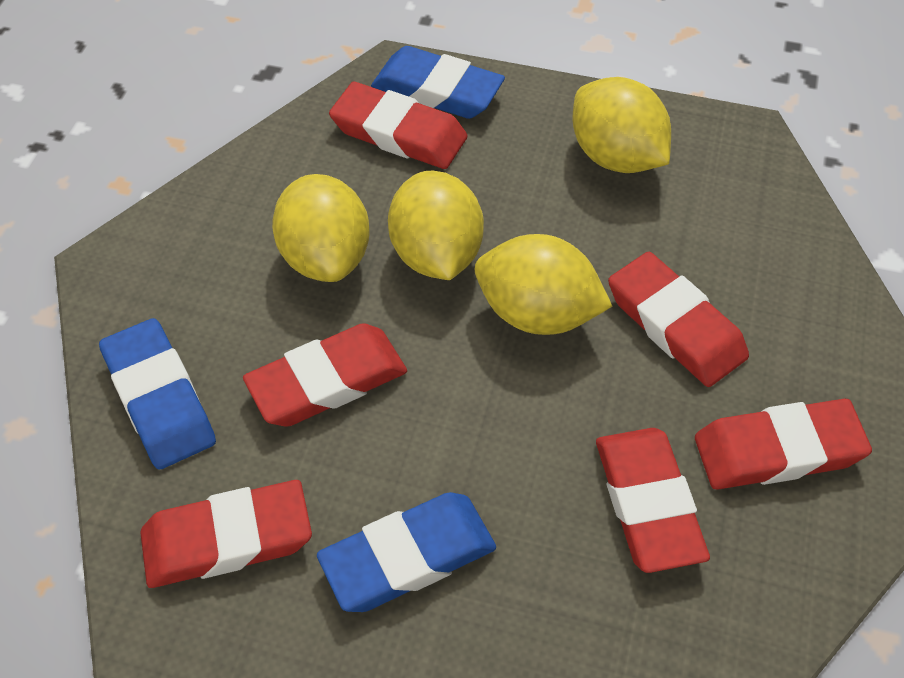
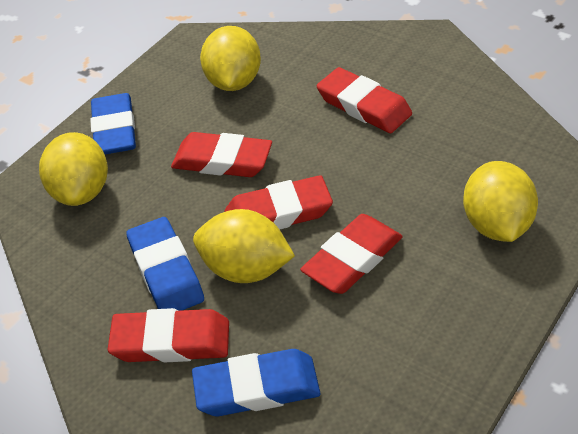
red eraser: [140,480,312,588] [243,323,407,427] [329,82,468,169] [596,428,710,573] [608,252,749,387] [695,399,872,490] = 6 -> [108,308,229,362] [171,132,272,177] [225,175,333,230] [300,214,403,294] [317,67,412,133] = 5

